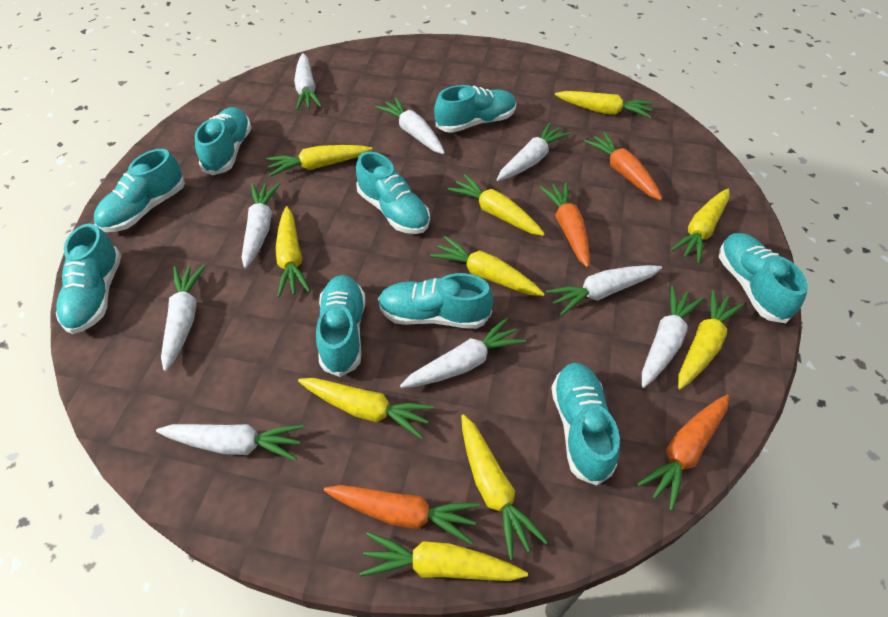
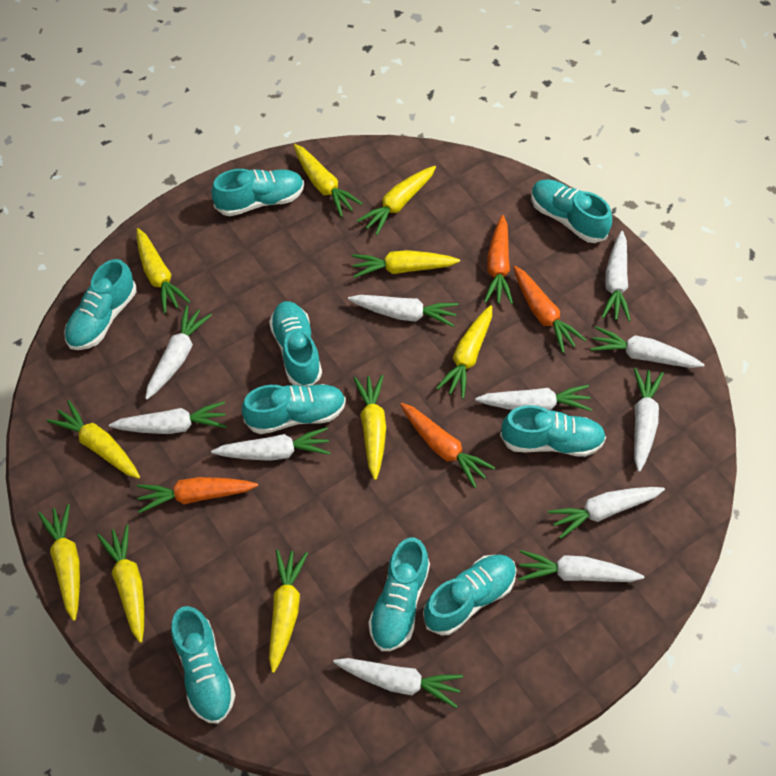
white carrot: [156,424,304,461] [161,265,206,372] [242,183,280,268] [294,53,322,110] [376,97,445,154] [400,317,526,388] [496,122,571,181] [546,265,662,316] [642,286,703,388] = 9 -> [109,401,227,434] [145,305,212,400] [211,427,330,461] [333,658,463,708] [348,295,458,327] [475,385,592,411] [519,550,644,582] [548,487,665,539] [590,326,705,368] [601,231,631,321] [634,368,664,472] = 11

